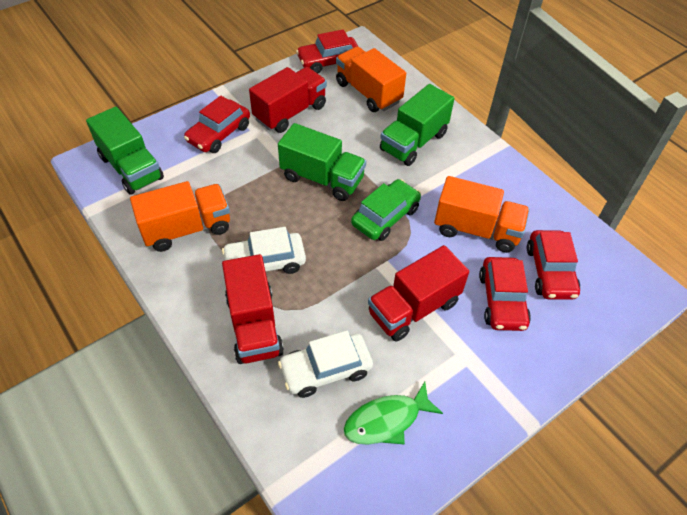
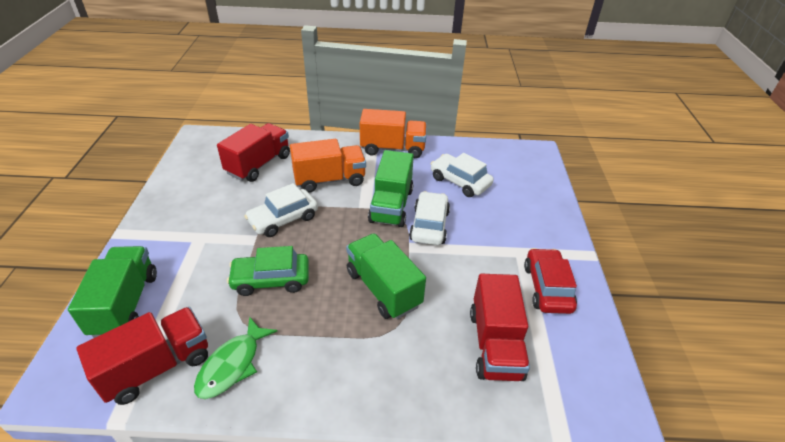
orange truck: [130,181,230,252] [336,47,406,112] [434,176,530,253] = 3 -> [290,139,366,193] [360,109,427,158] = 2
red car: [184,96,250,153] [296,29,359,73] [479,257,531,331] [527,230,580,300] = 4 -> [524,248,577,314] = 1
white car: [222,227,306,274] [278,330,373,398] = 2 -> [244,183,318,237] [409,191,450,245] [431,153,494,197] = 3

